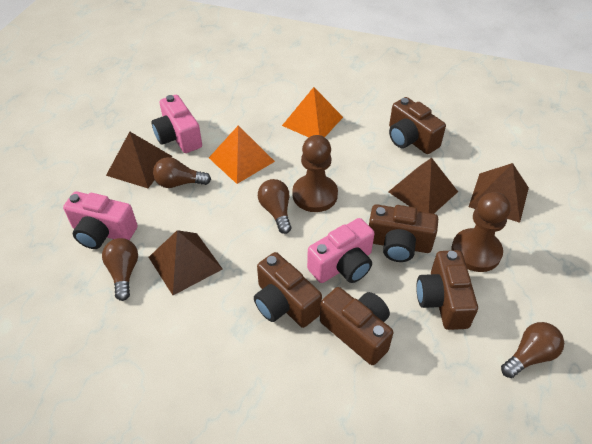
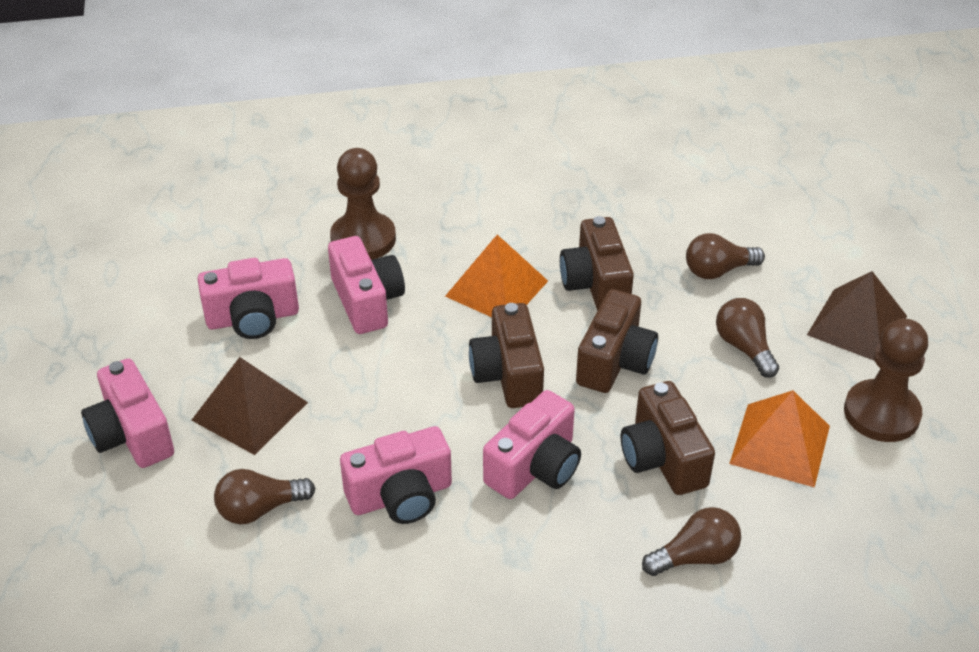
brown camera: [254,252,322,328] [320,287,393,365] [369,204,438,262] [389,97,446,154] [416,250,478,330] = 5 -> [469,303,544,408] [560,216,634,310] [576,289,658,393] [621,381,715,495] = 4
brown pyramid: [106,132,172,188] [149,230,223,295] [388,158,458,214] [469,163,529,223] = 4 -> [191,357,308,455] [807,271,907,361] = 2
pink camera: [63,191,138,249] [152,95,202,153] [307,218,375,283] = 3 -> [81,359,174,468] [197,258,299,339] [328,236,405,334] [340,426,452,524] [483,390,581,499] = 5

